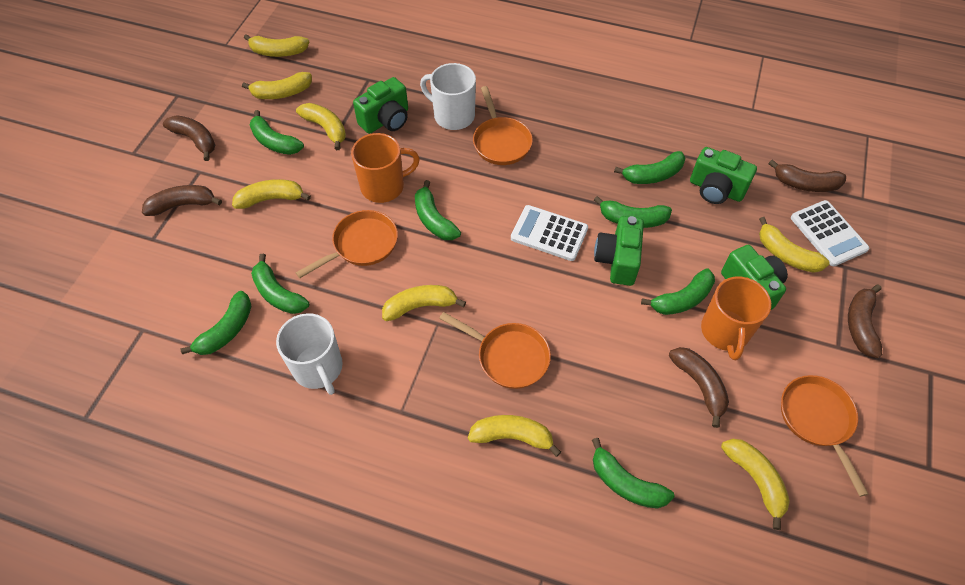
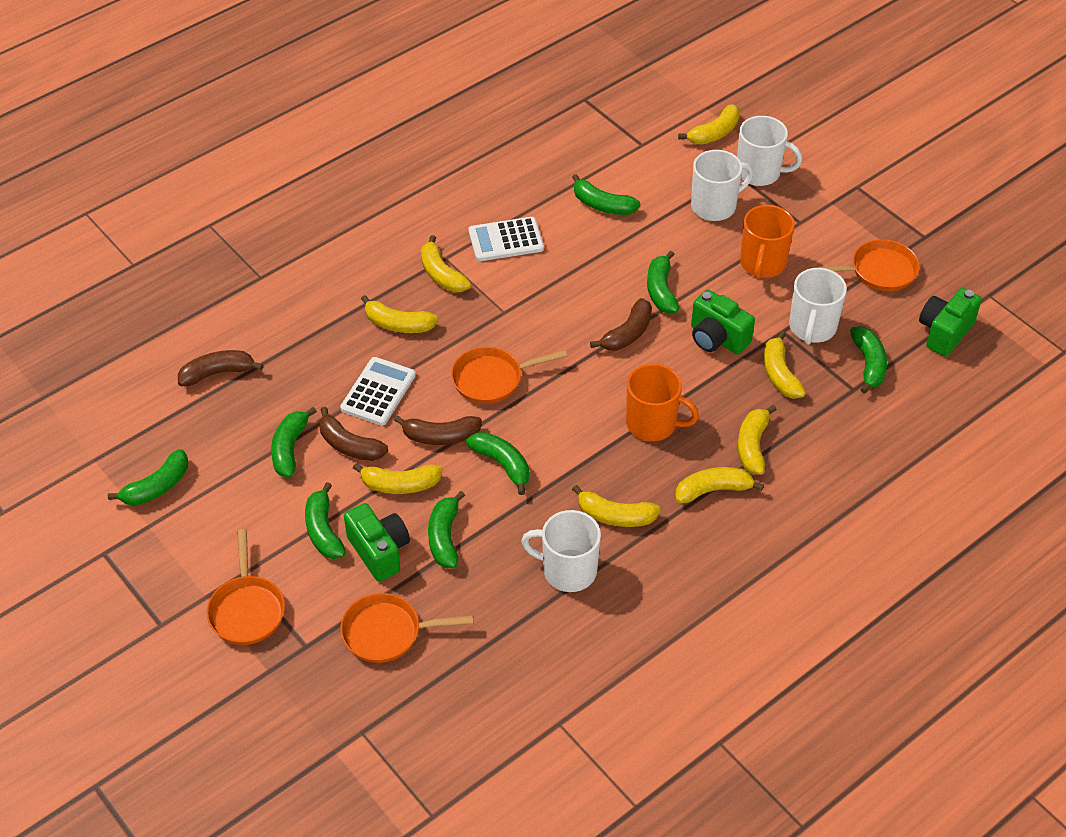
brown banana: [142,185,222,216] [163,115,215,161] [669,347,729,428] [769,159,846,192] [848,284,882,358] = 5 -> [178,350,263,386] [319,407,388,461] [394,415,482,445] [590,298,652,351] = 4
green camera: [353,77,408,134] [594,216,644,286] [690,147,757,204] [721,245,788,310] = 4 -> [344,503,410,582] [691,290,755,354] [919,288,982,356] = 3
white mug: [276,313,343,395] [420,63,476,130] = 2 -> [521,510,601,592] [691,150,753,221] [737,116,802,186] [789,268,847,345] = 4

